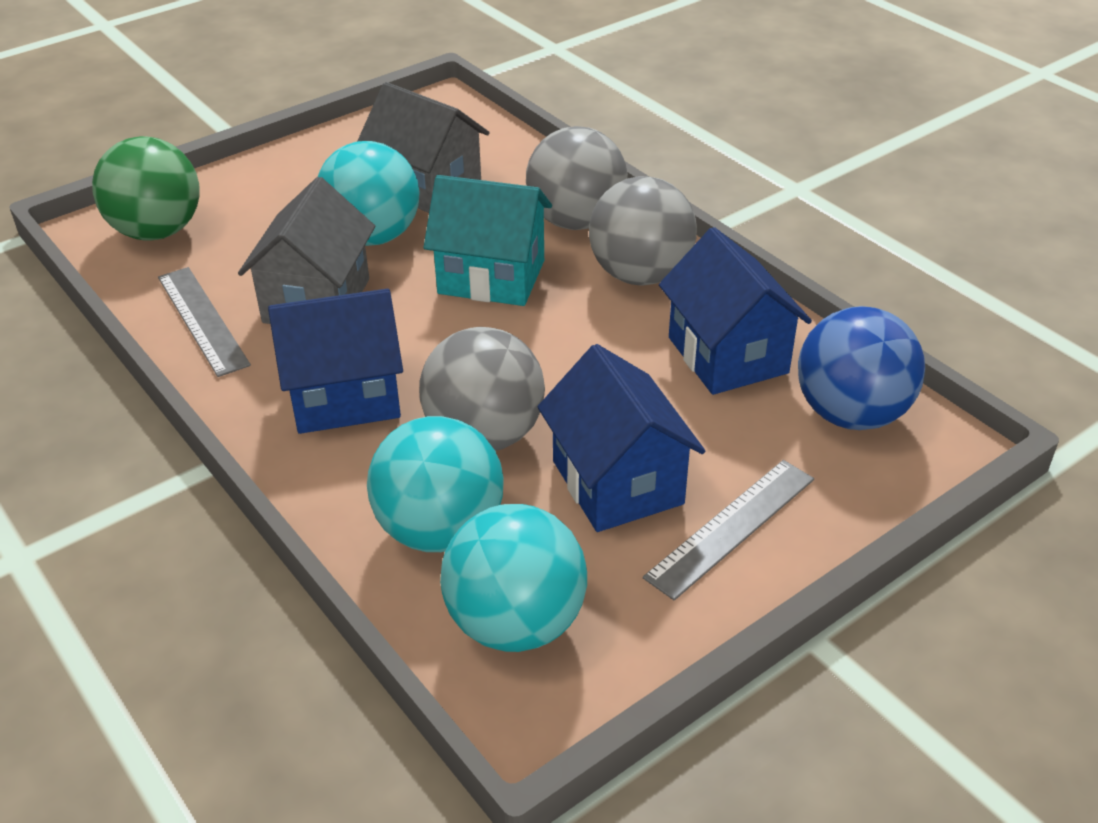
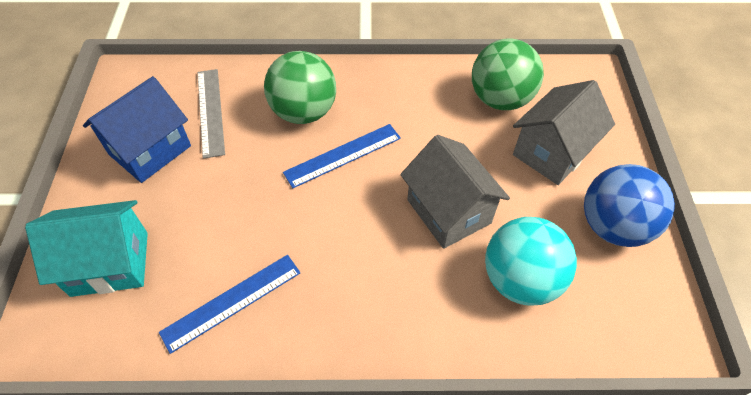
blue house: [268,289,403,434] [538,344,705,532] [659,227,812,395] = 3 -> [83,76,191,183] = 1
blue ruler: none = 0 -> [159,255,300,354] [283,124,401,188] = 2
green ball: [92,136,200,241] = 1 -> [264,51,336,124] [472,38,544,110] = 2
grey ball: [419,327,545,451] [526,126,628,230] [589,176,697,285] = 3 -> none = 0
grey ruler: [158,267,251,377] [643,460,814,600] = 2 -> [198,69,225,159] = 1
turquoise ball: [318,141,420,246] [367,416,504,552] [440,504,587,652] = 3 -> [485,217,577,306] = 1

